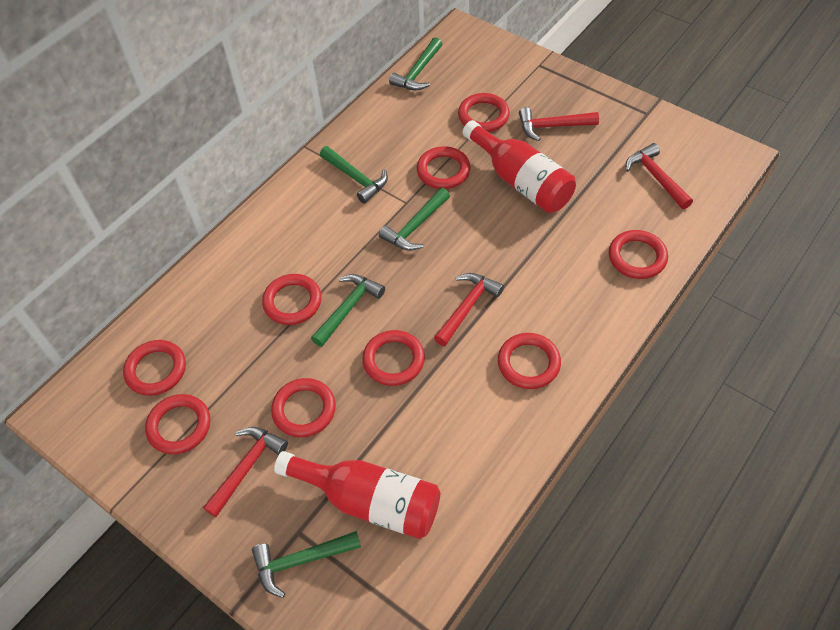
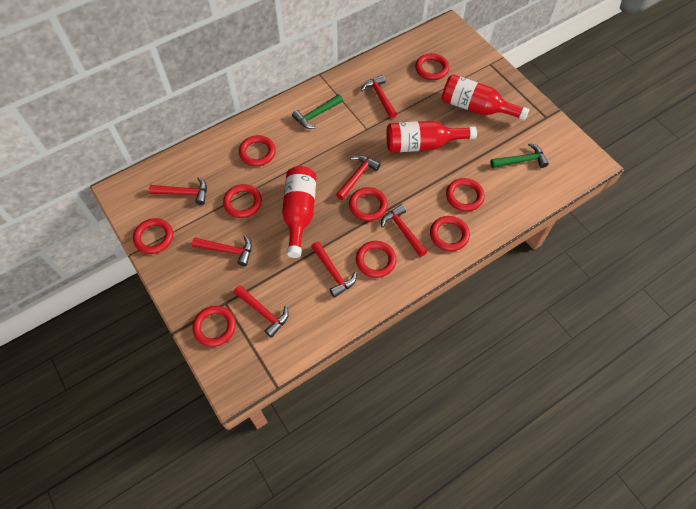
green hammer: [252,531,361,598] [311,274,385,347] [320,146,388,204] [379,188,450,251] [389,37,442,90] = 5 -> [292,94,343,129] [490,143,549,168] = 2
red bottle: [274,451,440,539] [463,120,576,213] = 2 -> [282,166,316,258] [386,121,477,153] [442,74,530,121] = 3
red hammer: [203,427,288,517] [434,273,504,346] [519,107,599,141] [626,143,693,209] = 4 -> [149,177,207,205] [192,235,252,266] [234,285,289,338] [311,241,357,298] [336,155,381,200] [361,75,397,119] [381,204,428,257] = 7

